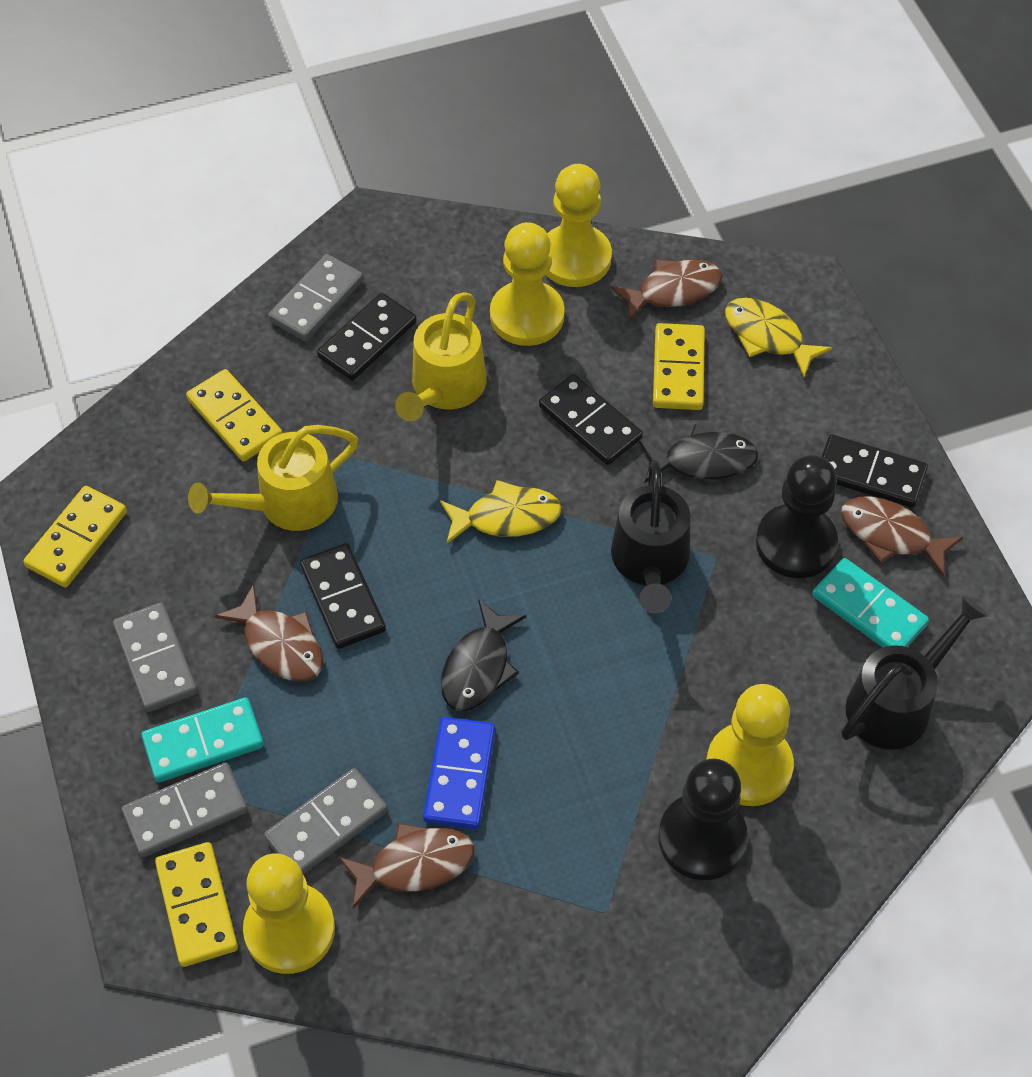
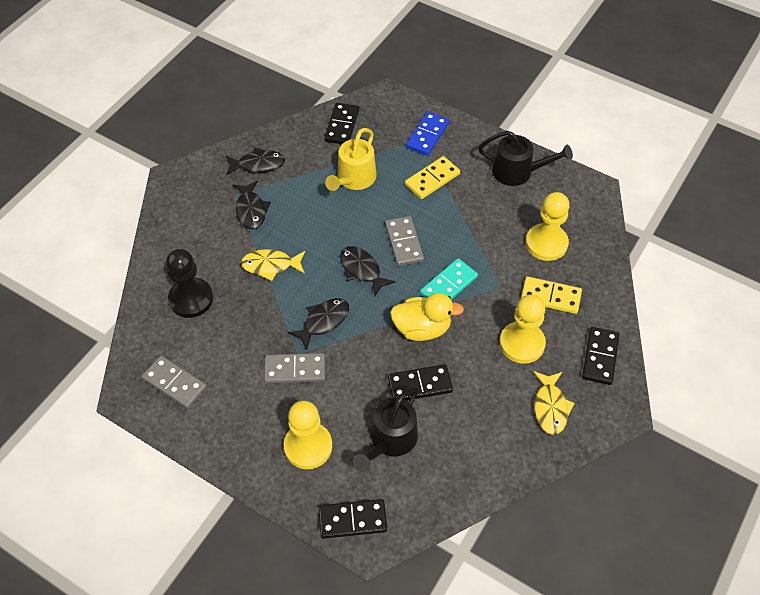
black fish: [441,599,526,711] [639,424,758,483] = 2 -> [225,147,285,175] [233,180,271,229] [288,298,349,350] [340,246,396,296] = 4
black pawn: [658,759,748,880] [756,455,838,578] = 2 -> [166,249,213,318] = 1
brown fish: [215,584,323,682] [339,823,474,909] [611,260,722,322] [841,496,963,576] = 4 -> none = 0
grey domino: [113,602,197,712] [122,762,248,857] [264,768,388,874] [268,254,363,341] = 4 -> [142,356,207,409] [264,353,325,384] [385,216,424,266] = 3
turquoise domino: [142,697,264,782] [812,558,929,648] = 2 -> [420,258,478,300] = 1
yellow domino: [23,486,127,587] [155,842,238,967] [186,369,283,461] [653,323,705,410] = 4 -> [405,156,460,199] [521,277,582,314] = 2
yellow duck: none = 0 -> [390,293,464,341] = 1
yellow pawn: [243,854,335,974] [490,222,565,346] [546,164,612,287] [706,684,794,806] = 4 -> [284,401,332,469] [500,295,546,364] [526,192,570,261] = 3
yellow watering can: [188,425,358,531] [395,292,487,421] = 2 -> [325,128,377,191] = 1

